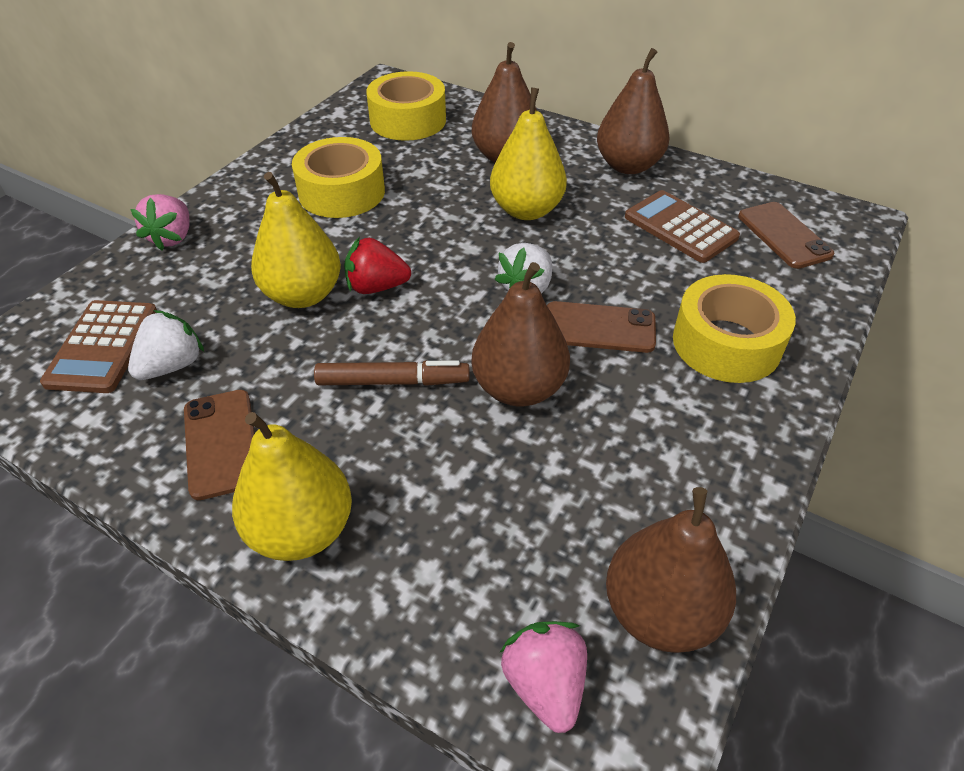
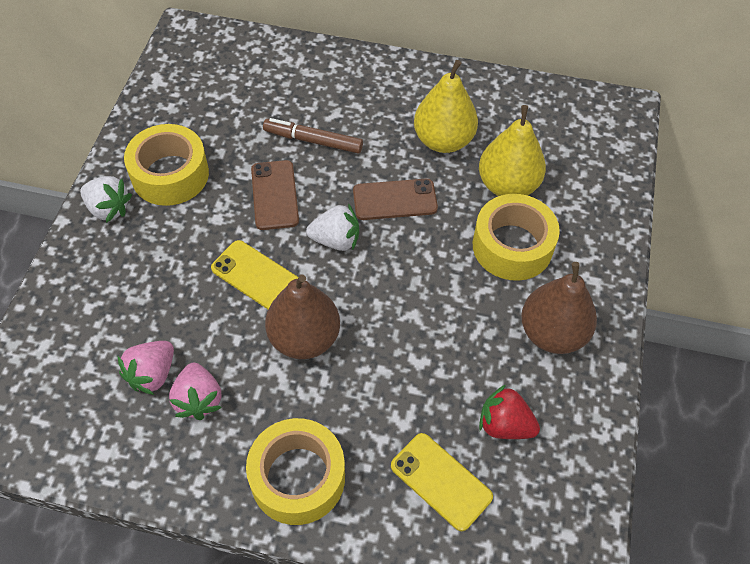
brown calculator: [40,300,157,393] [625,190,740,263] = 2 -> none = 0
brown pear: [471,262,570,407] [472,42,537,163] [597,48,670,174] [606,487,736,653] = 4 -> [265,274,340,359] [521,262,597,354] = 2
brown phone: [184,390,255,500] [547,301,656,353] [738,202,835,269] = 3 -> [251,160,299,230] [353,179,438,220] = 2
yellow pear: [232,412,352,561] [251,172,341,308] [490,88,567,220] = 3 -> [414,60,478,153] [479,105,546,196] = 2
yellow phone: none = 0 -> [211,240,298,309] [391,433,493,531] = 2

